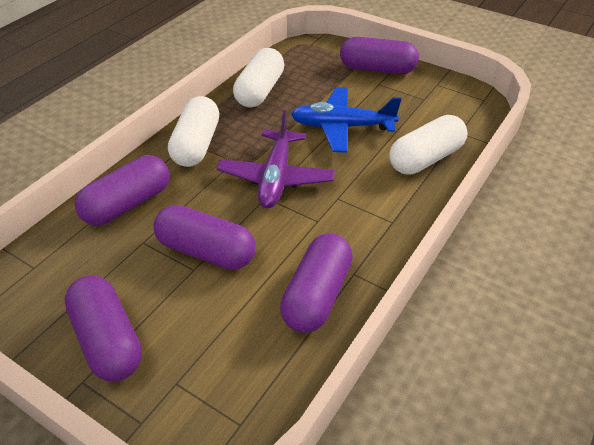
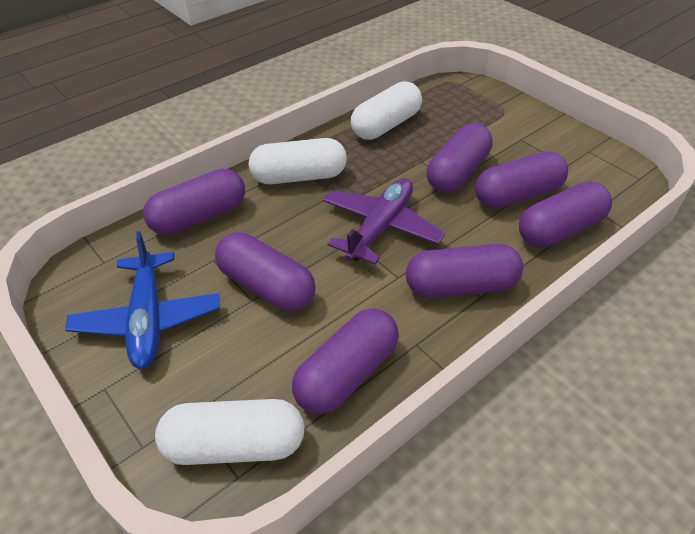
purple capsule: [64,275,142,382] [75,155,170,226] [153,205,255,270] [280,233,353,333] [340,37,419,74] = 5 -> [143,169,245,235] [215,232,316,311] [292,308,399,414] [406,244,523,298] [427,123,493,193] [475,151,568,209] [519,181,612,248] = 7

